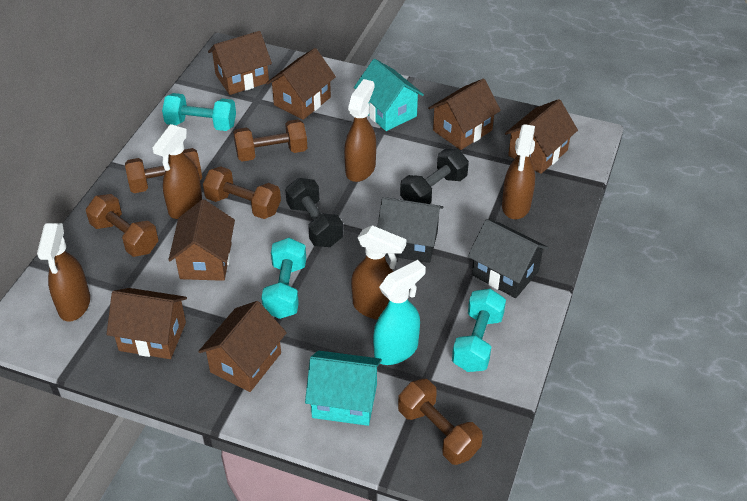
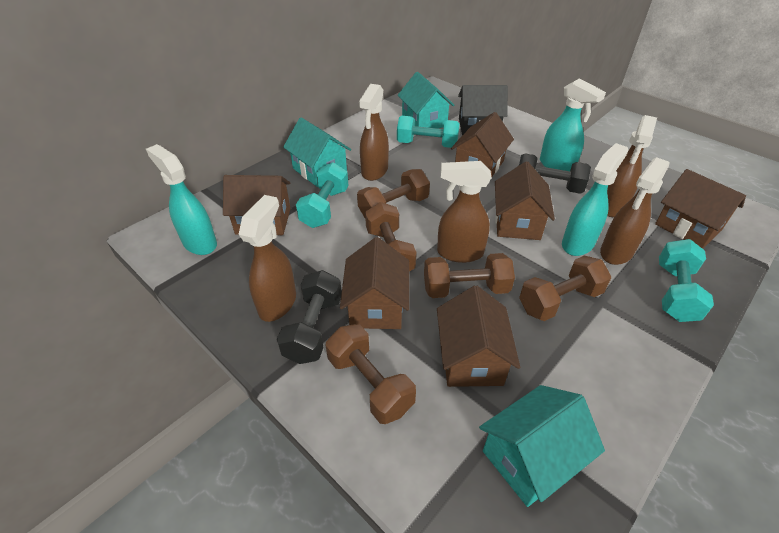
black house: [377,197,443,263] [468,219,549,298] = 2 -> [458,85,508,135] = 1
brown house: [107,288,187,359] [168,199,235,281] [198,301,287,392] [208,31,272,95] [266,48,336,120] [428,78,501,150] [505,99,578,174] = 7 -> [223,175,291,235] [340,237,409,329] [437,286,520,387] [451,112,514,178] [495,162,555,240] [655,169,746,249] = 6
turquoise house: [305,351,382,426] [354,59,424,131] = 2 -> [283,117,351,187] [398,72,454,129] [479,385,605,507] = 3
turquoise spray bottle: [373,260,426,365] = 1 -> [146,144,217,255] [540,78,606,171] [562,143,628,256] = 3

